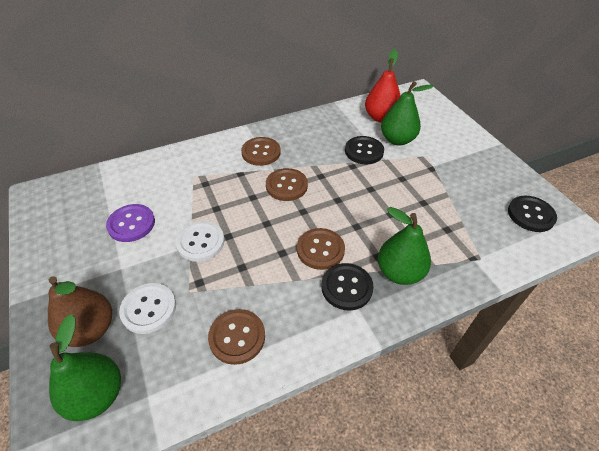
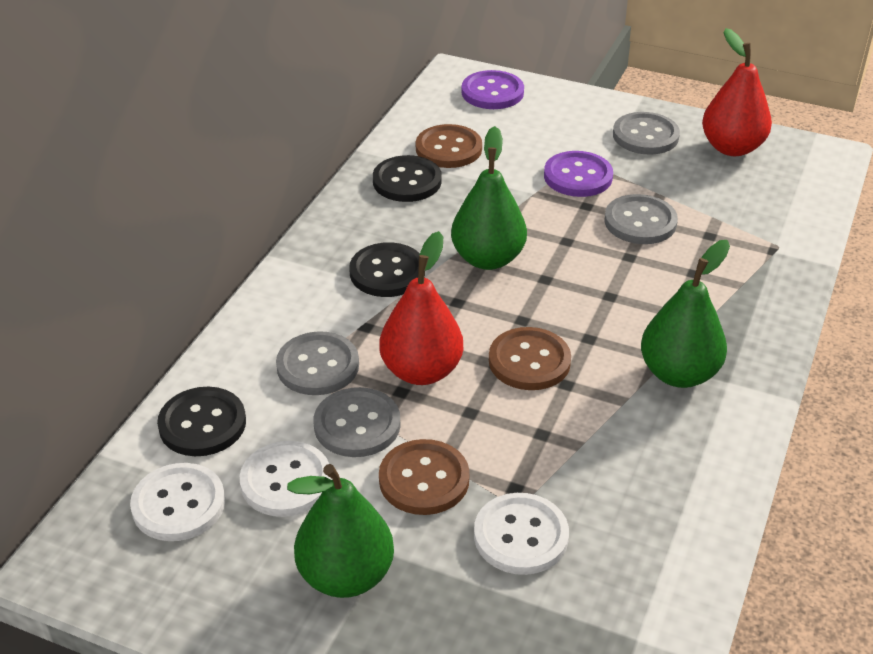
brown button: [208,309,265,365] [241,137,281,166] [266,168,308,201] [297,228,345,270] = 4 -> [379,439,470,515] [416,124,482,168] [489,327,571,390] = 3
brown pear: [48,276,112,347] = 1 -> none = 0
grey button: none = 0 -> [276,331,359,395] [314,387,401,457] [604,194,678,244] [613,112,680,155] = 4
purple button: [106,204,155,242] = 1 -> [461,70,524,109] [544,151,613,197] = 2
red pear: [365,49,401,123] = 1 -> [379,231,463,385] [702,28,772,156] = 2
white button: [119,283,176,334] [176,221,225,262] = 2 -> [130,463,225,541] [240,441,331,517] [474,493,569,575] = 3

